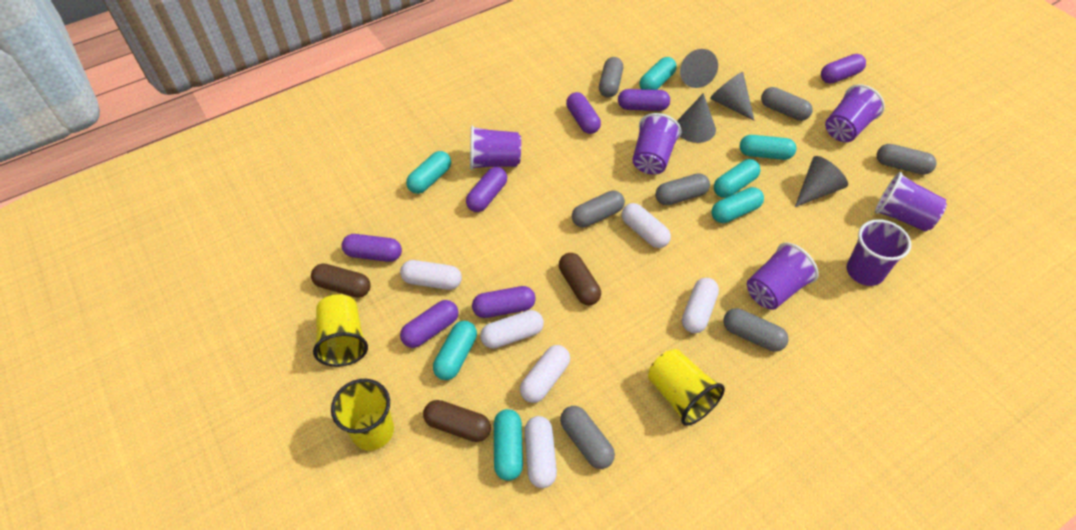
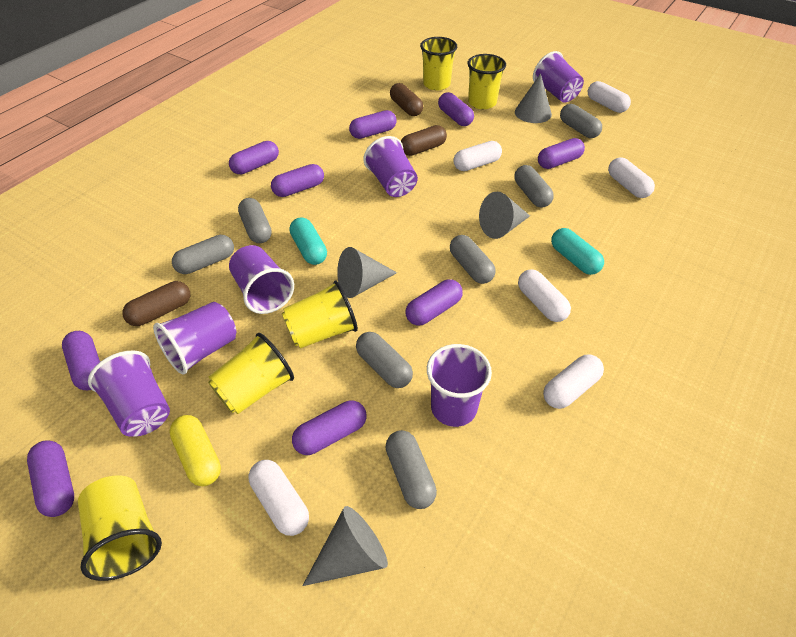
purple capsule: [342,234,402,262] [400,300,458,348] [466,167,507,212] [472,286,536,318] [566,92,601,134] [618,89,670,111] [821,54,866,84] = 7 -> [27,440,74,517] [62,331,100,390] [229,141,279,174] [271,164,324,197] [292,400,367,455] [349,110,397,139] [405,279,463,326] [438,92,474,126] [538,138,585,169] = 9
turquoise capsule: [406,151,451,194] [433,321,477,380] [494,409,523,481] [639,57,677,90] [711,187,764,223] [714,159,761,198] [740,135,796,160] = 7 -> [290,217,327,265] [551,228,604,275] = 2
yellow capsule: none = 0 -> [169,415,221,486] = 1
yellow cup: [313,294,368,367] [331,379,394,451] [648,349,725,426] = 3 -> [78,475,162,581] [208,333,294,414] [282,281,358,348] [420,37,457,90] [468,54,506,109] = 5

